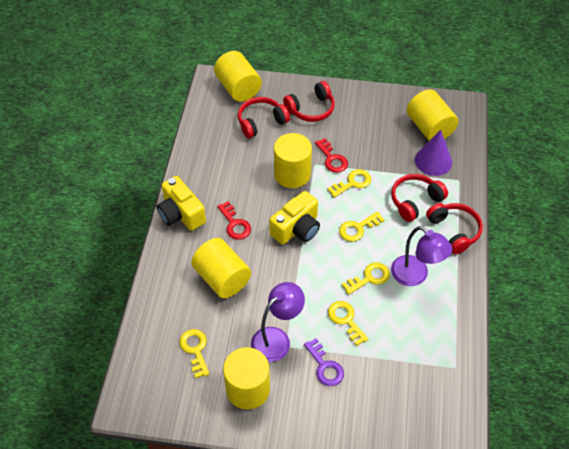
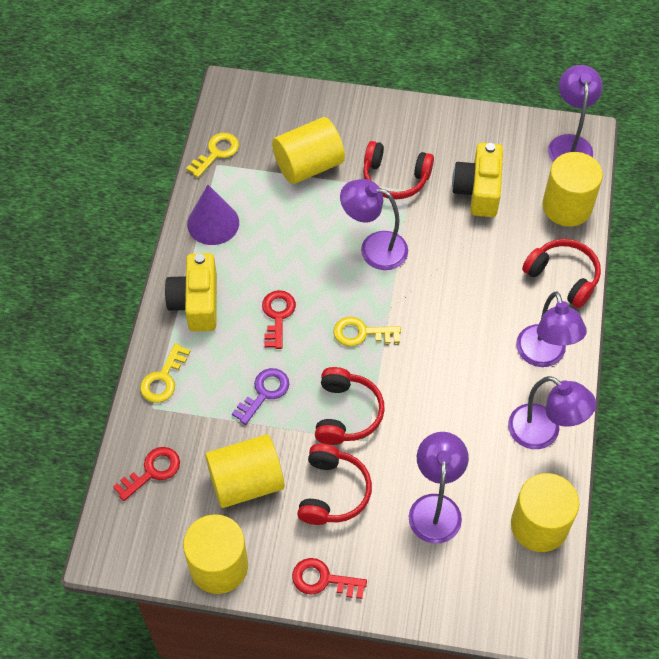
purple lamp: [251,282,305,362] [391,226,452,286] = 2 -> [340,179,408,270] [409,432,469,544] [508,376,596,449] [516,291,587,367] [548,65,603,162] = 5
red key: [217,201,251,240] [315,138,348,173] = 2 -> [113,447,180,501] [262,290,296,349] [292,558,367,599] = 3
yellow key: [179,329,209,378] [327,169,371,198] [328,301,369,346] [339,211,385,242] [342,262,390,295] = 5 -> [140,343,190,403] [186,133,239,178] [333,317,401,346] = 3

